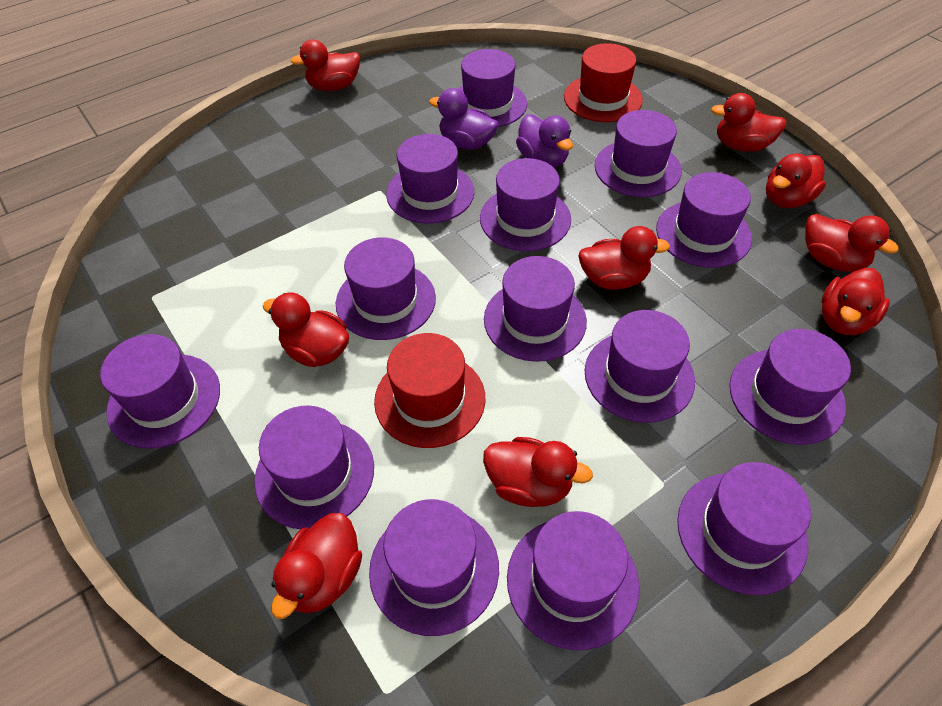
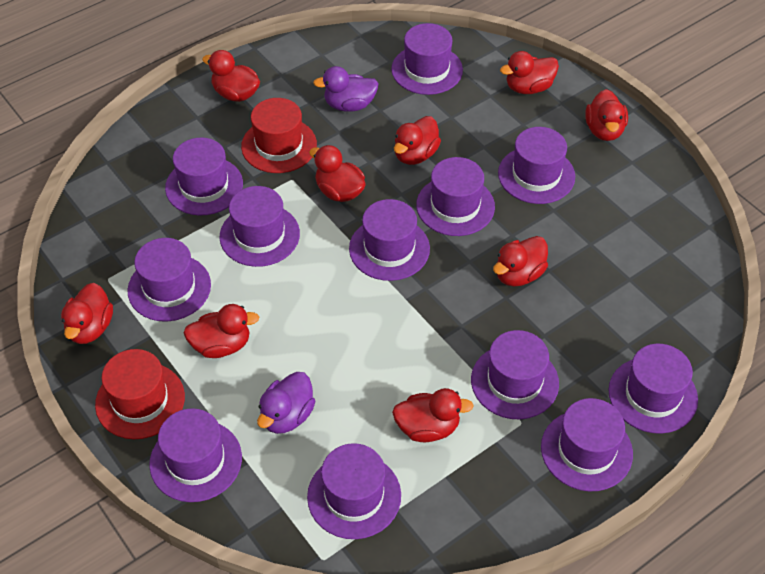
purple hat: [100,334,220,448] [254,405,374,529] [336,237,436,340] [369,499,499,636] [386,134,474,224] [458,49,527,127] [480,158,571,251] [484,256,587,362] [507,511,639,650] [585,310,695,423] [594,110,682,197] [656,172,752,268] [677,462,811,595] [730,329,851,445] = 14 -> [127,238,211,321] [149,408,242,502] [165,138,243,215] [220,186,300,267] [307,443,401,539] [349,199,430,281] [391,23,463,95] [416,157,495,236] [471,330,559,419] [498,127,575,204] [541,398,633,491] [608,344,698,434] = 12

